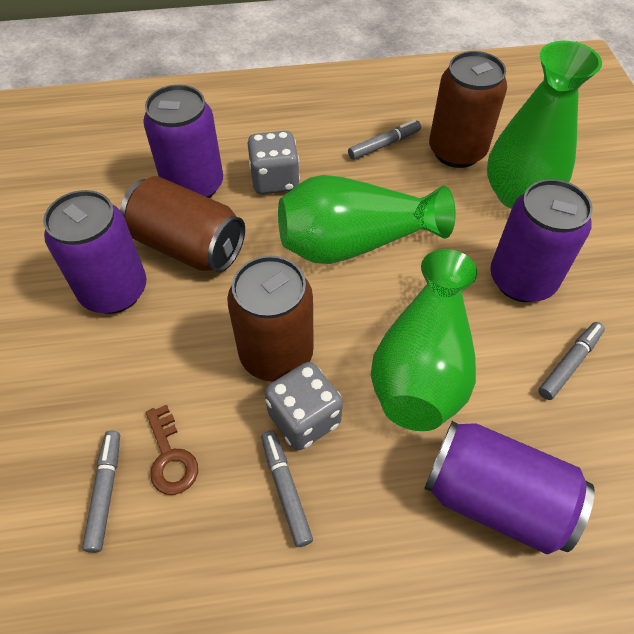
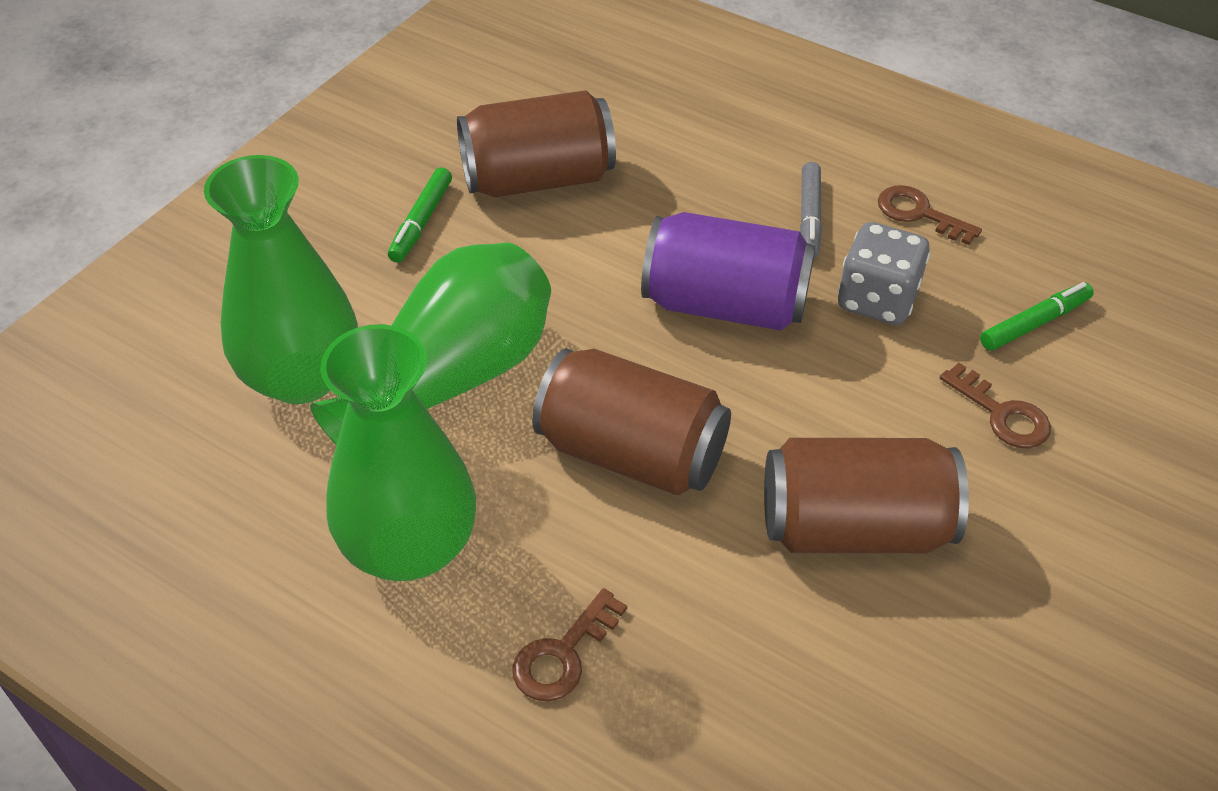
brown key: [146,405,198,495] = 1 -> [512,588,627,701] [878,185,982,245] [940,363,1051,448] = 3
green marker: none = 0 -> [388,168,452,263] [980,282,1094,351] = 2
grey dice: [248,131,300,194] [265,362,343,450] = 2 -> [837,222,930,325] = 1
grey marker: [82,431,120,553] [261,431,313,547] [348,120,421,160] [538,322,605,400] = 4 -> [800,162,822,258] = 1
purple can: [43,190,147,314] [143,85,223,198] [424,421,595,554] [490,179,593,302] = 4 -> [641,212,816,331] = 1

